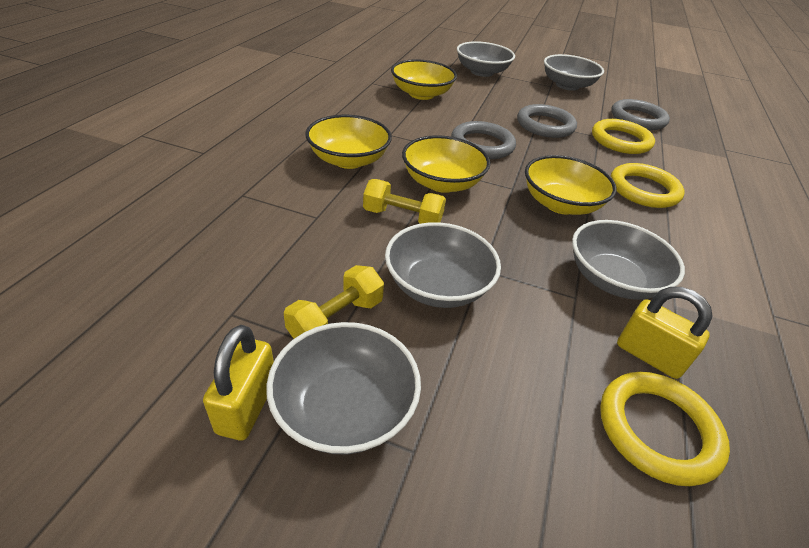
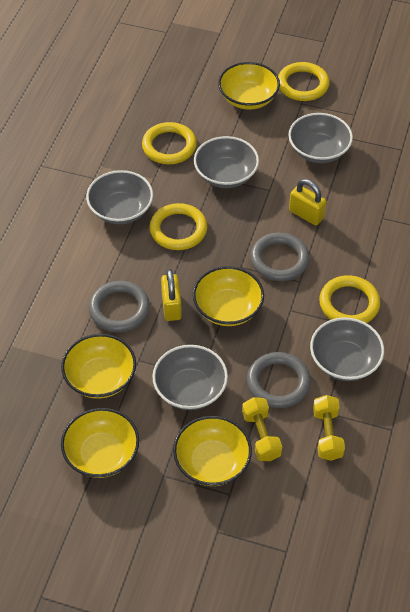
yellow bowl: [305,115,392,169] [391,60,457,100] [402,135,490,193] [525,155,617,215] = 4 -> [61,334,136,399] [61,408,139,478] [173,416,252,486] [193,266,264,326] [218,62,280,110] = 5
yellow ring: [592,119,655,154] [600,372,730,486] [611,163,684,208] = 3 -> [142,122,197,164] [149,203,207,250] [278,62,329,101] [319,275,380,323] = 4

